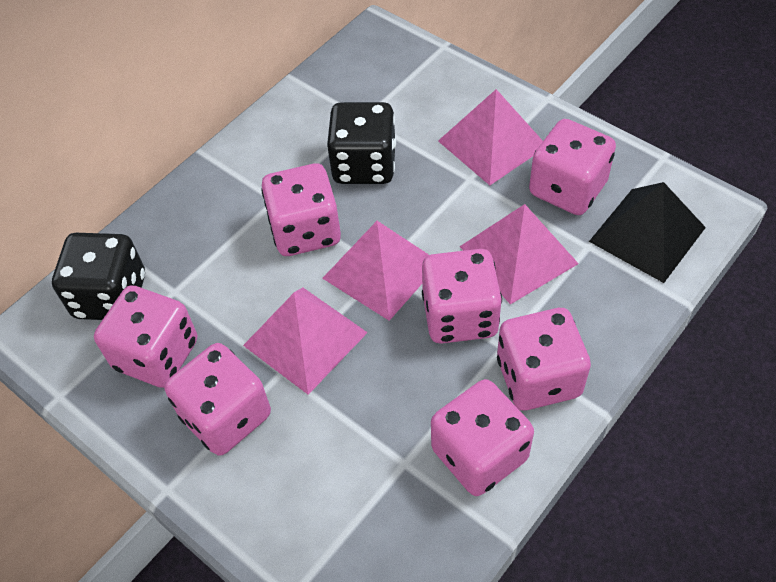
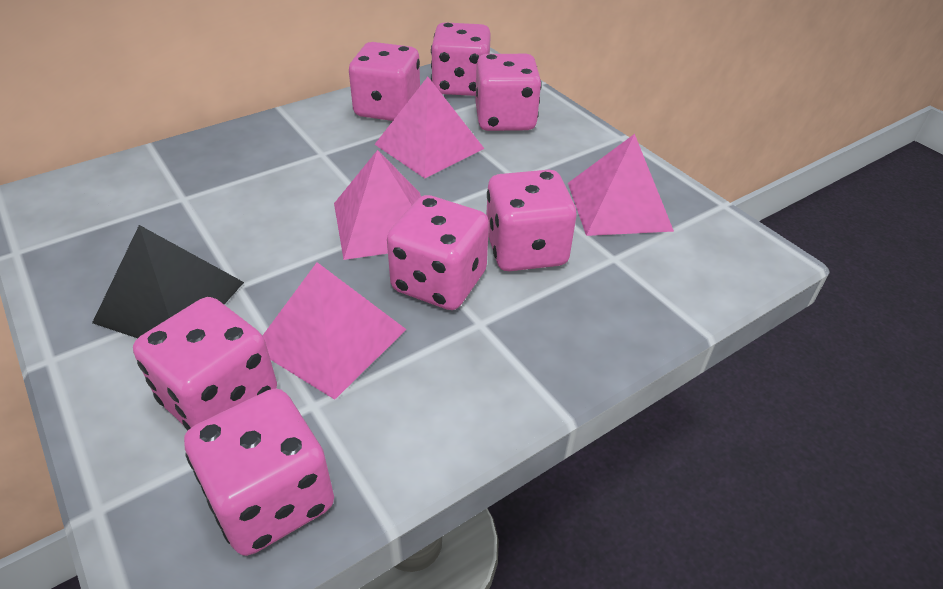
black dice: [52,233,145,320] [327,102,396,184] = 2 -> none = 0

